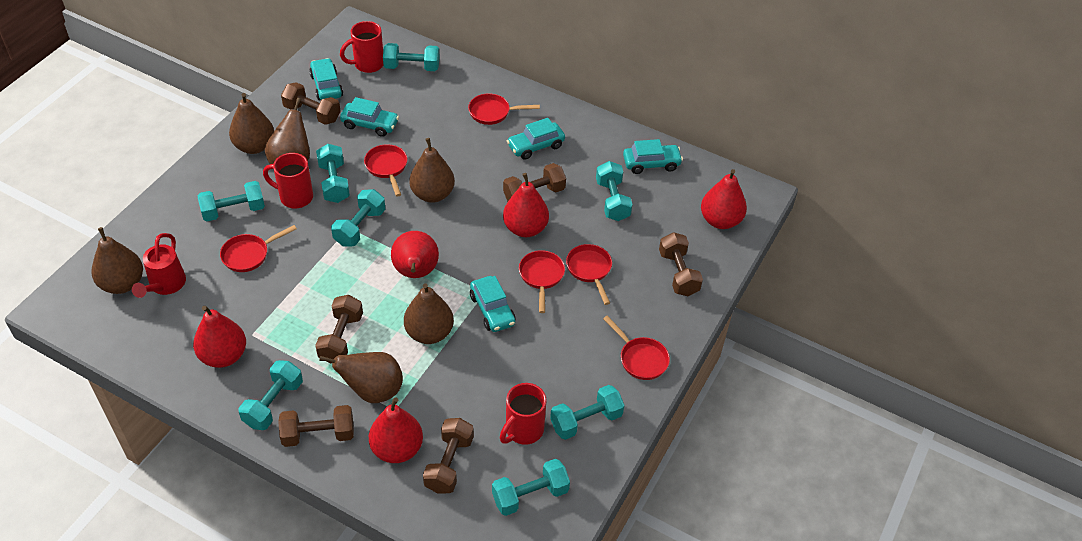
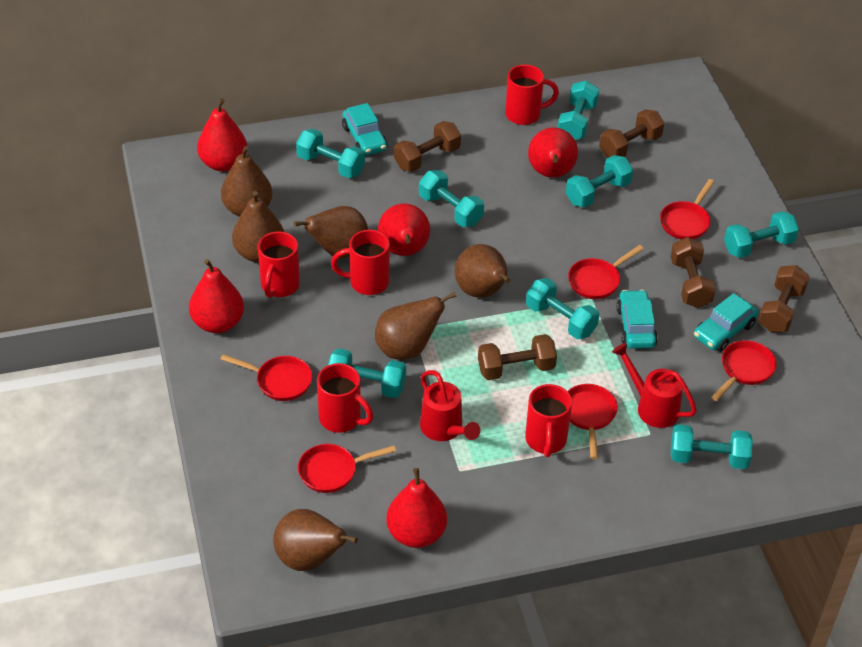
brown dumbbell: [278,405,354,447] [281,82,341,125] [315,295,363,363] [423,418,474,493] [503,163,566,202] [659,232,703,296] = 6 -> [394,121,461,172] [478,334,557,380] [599,109,664,158] [670,237,716,308] [758,265,810,332] = 5
red mug: [263,153,313,208] [340,21,383,73] [500,383,547,445] = 3 -> [258,231,300,298] [317,363,373,433] [331,230,390,295] [505,64,559,125] [525,384,572,457] = 5
red watering can: [132,233,186,298] = 1 -> [420,370,480,441] [612,343,697,428] = 2
turquoise car: [309,58,343,100] [340,97,399,137] [470,276,516,332] [507,118,565,160] [623,139,683,174] = 5 -> [342,103,387,155] [616,290,658,349] [694,293,758,352] = 3

